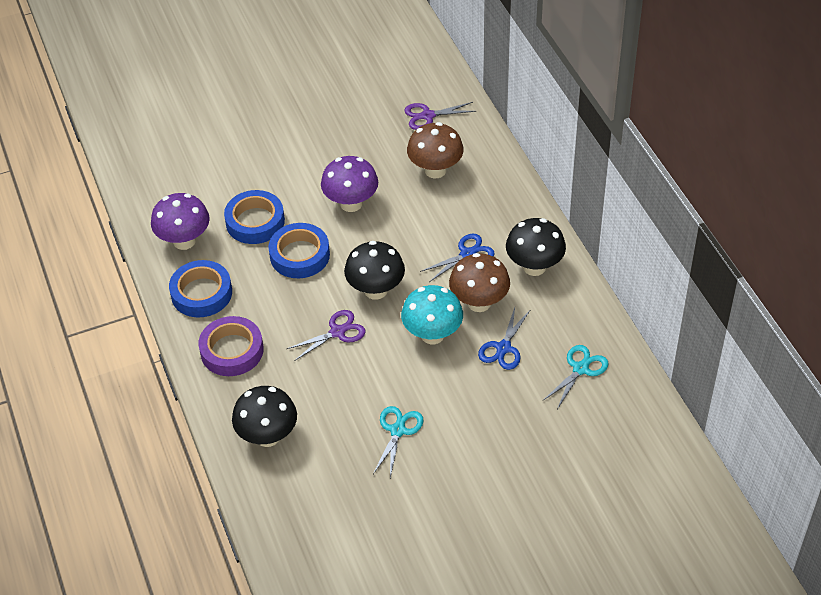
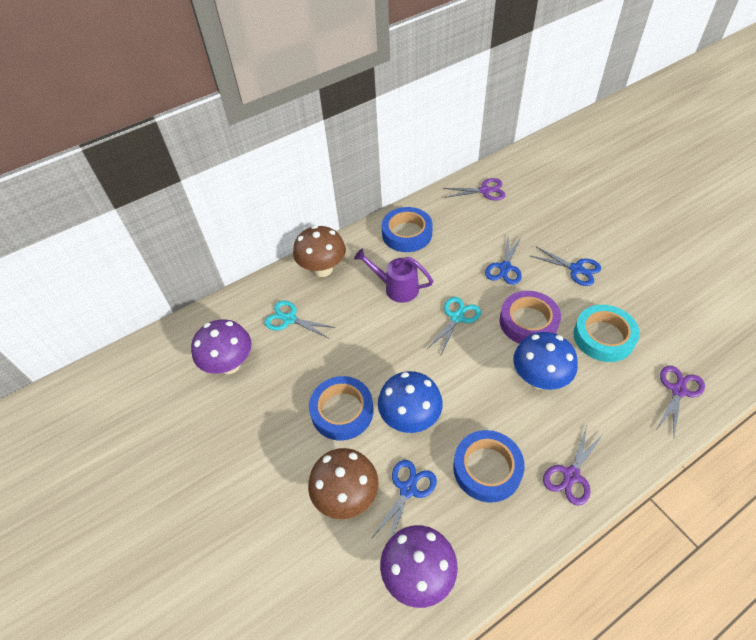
black mushroom: [232,386,297,447] [344,241,405,300] [506,218,566,276] = 3 -> none = 0
blue mushroom: none = 0 -> [378,371,443,433] [513,332,578,390] = 2
blue scissors: [420,234,495,282] [478,307,531,370] = 2 -> [372,460,437,538] [485,237,522,285] [531,247,601,286] = 3
purple scissors: [287,310,366,361] [404,102,477,130] = 2 -> [443,178,505,201] [543,426,604,506] [657,366,705,437] = 3
purple watering can: none = 0 -> [354,248,433,303] = 1
turquoise mushroom: [401,285,463,344] = 1 -> none = 0
turquoise tape: none = 0 -> [573,305,640,362] = 1

